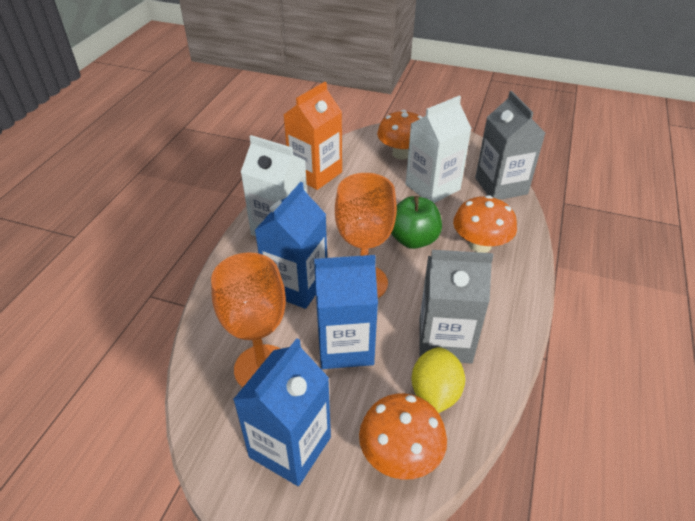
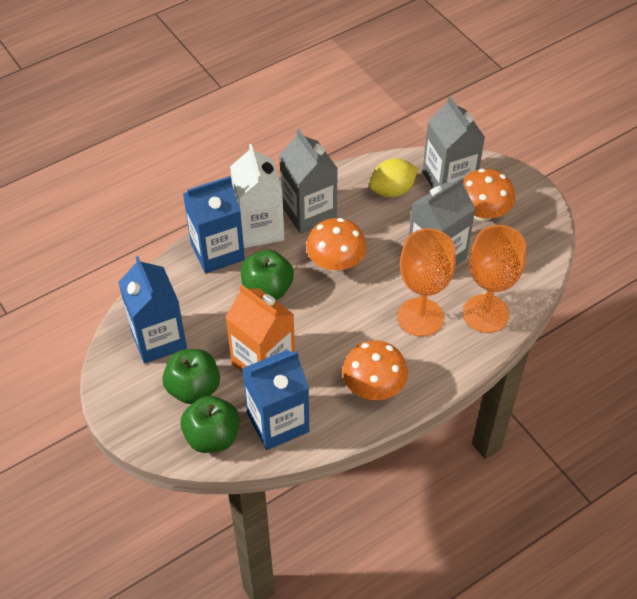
green apple: [391,196,442,249] = 1 -> [162,349,220,404] [180,396,239,453] [241,250,294,300] = 3
grey carton: [419,250,493,363] [475,91,545,200] = 2 -> [279,129,338,234] [409,177,475,266] [423,96,485,188] = 3
white carton: [240,135,307,237] [406,96,472,203] = 2 -> [230,144,284,248] = 1

